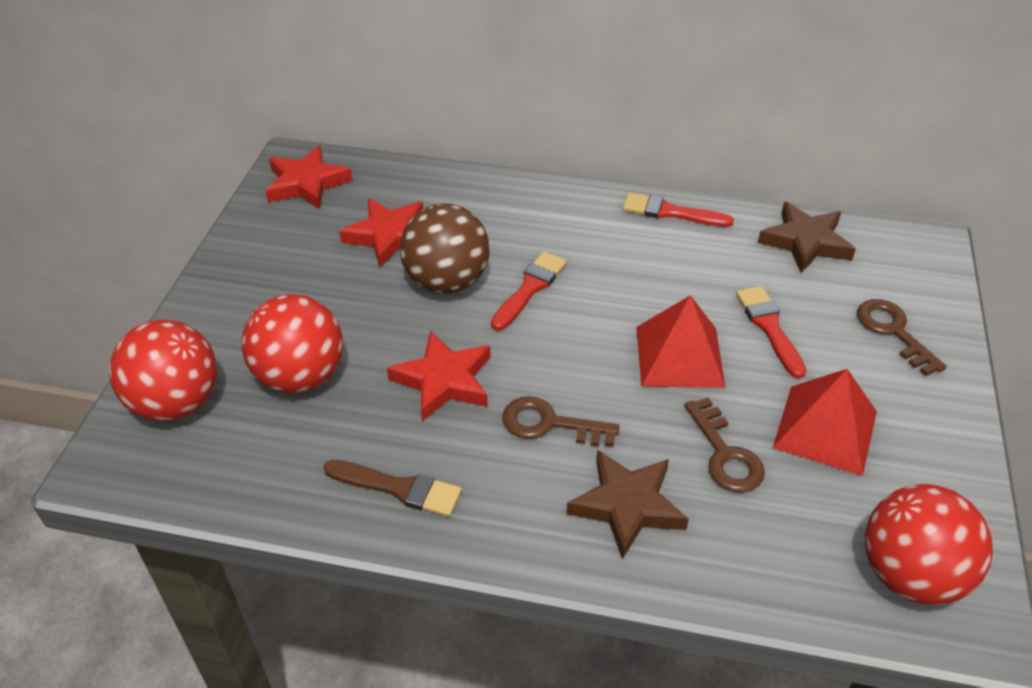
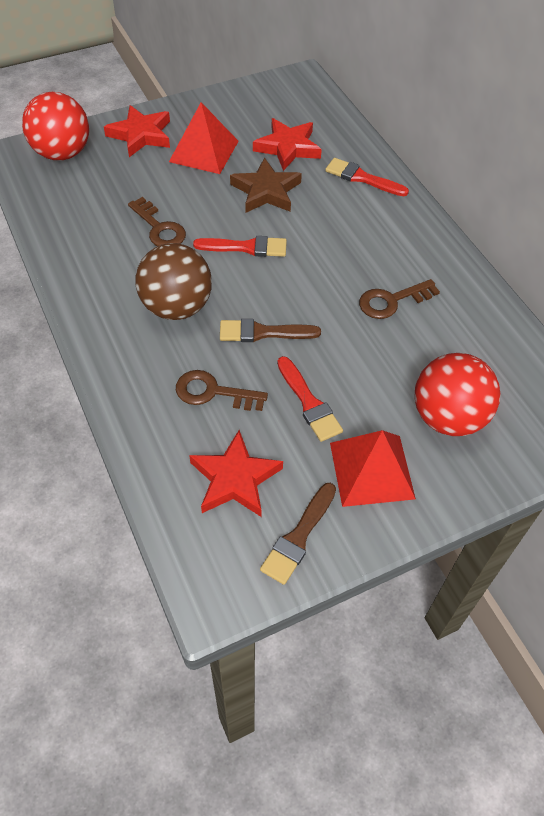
brown brush: [323,460,462,517] = 1 -> [220,319,321,342] [260,483,336,585] = 2
brown star: [566,450,689,559] [758,202,856,273] = 2 -> [230,157,302,213] = 1
red ball: [109,320,217,421] [242,294,343,393] [865,484,993,605] = 3 -> [22,92,89,160] [414,353,501,436] = 2

